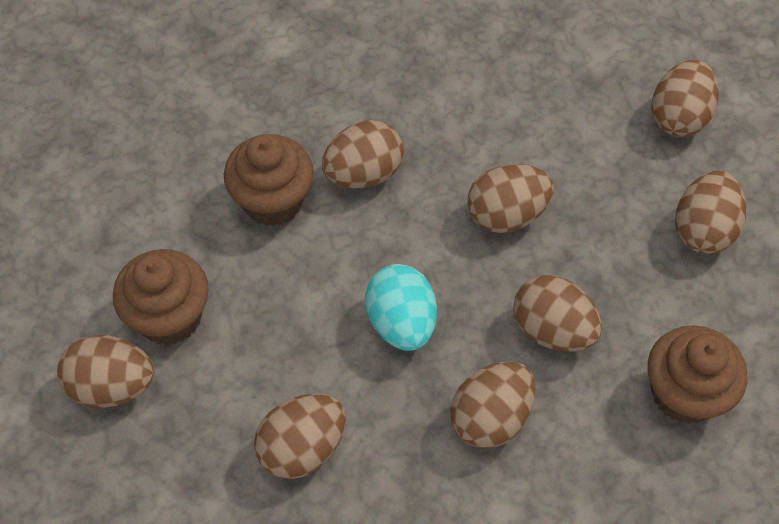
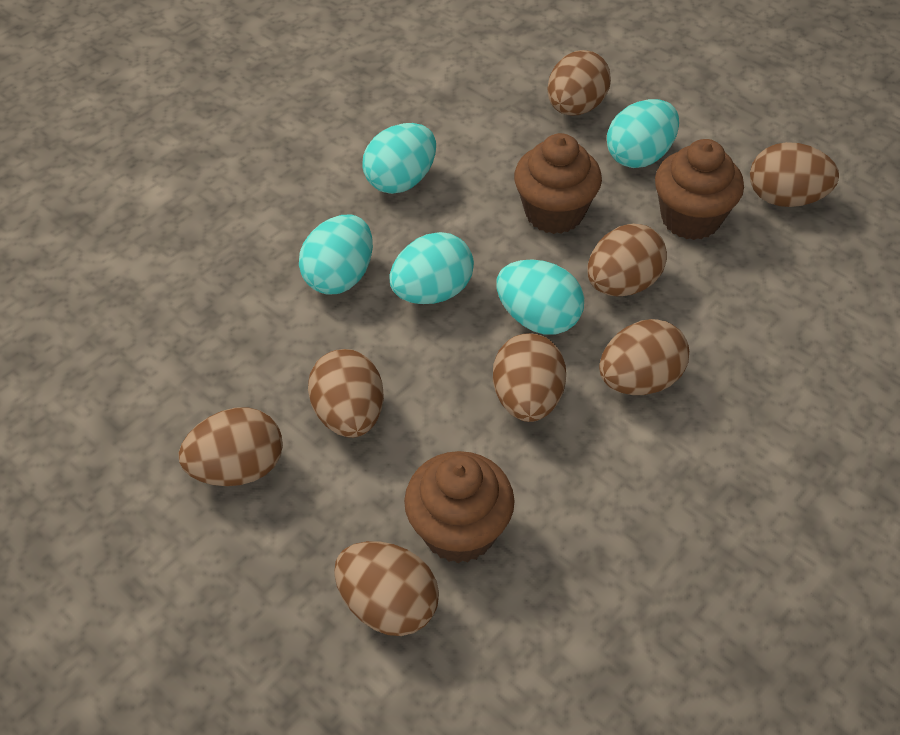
turquoise egg: [365,264,437,351] = 1 -> [299,215,373,295] [362,123,436,194] [389,232,474,304] [496,260,584,335] [607,99,679,168] = 5

